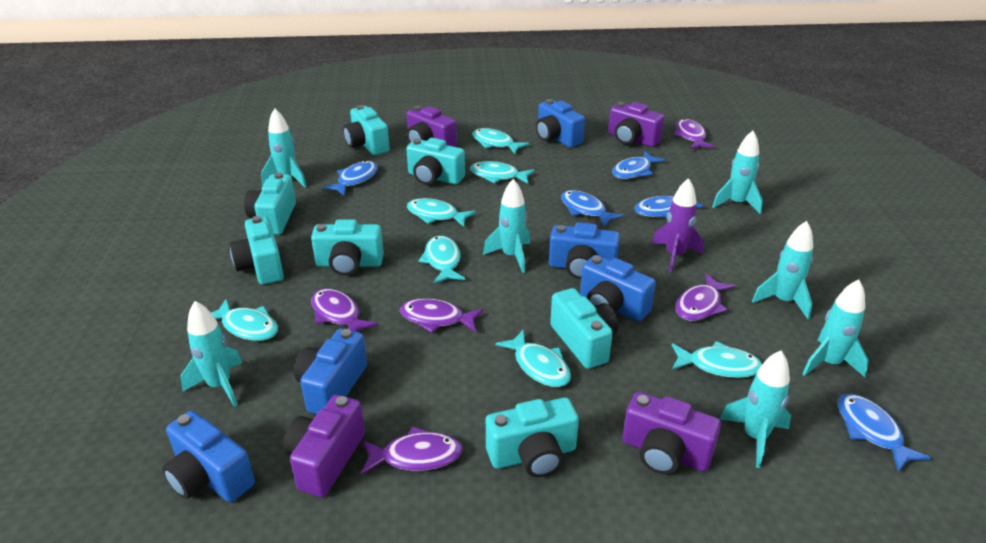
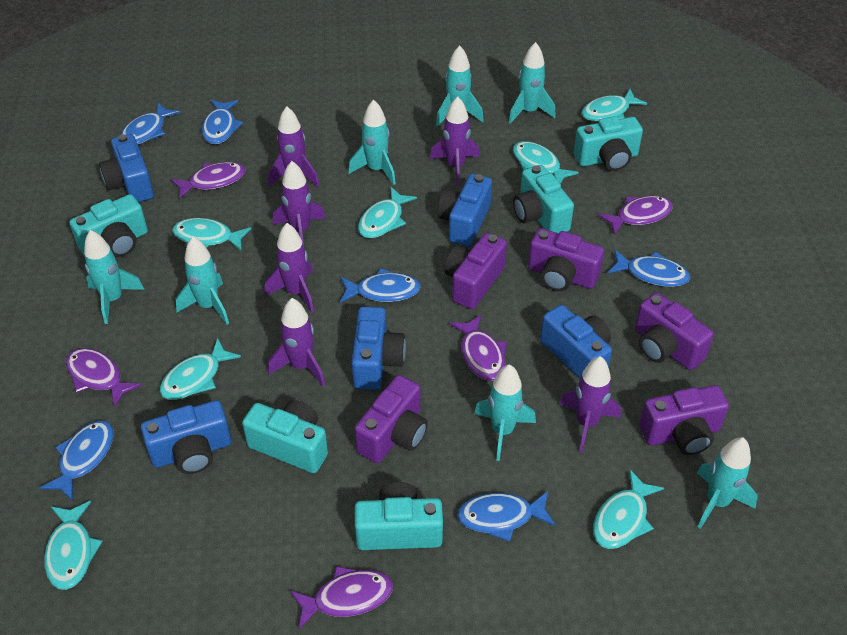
blue fish: [323,161,378,196] [561,190,624,227] [612,151,665,179] [634,196,703,217] [838,394,931,472] = 5 -> [39,421,113,501] [121,102,181,145] [202,100,243,144] [340,268,421,303] [457,491,556,542] [608,250,690,287] = 6
purple camera: [284,395,365,497] [407,106,457,147] [608,102,664,147] [622,392,721,474] = 4 -> [354,375,428,463] [444,233,507,309] [528,228,604,291] [635,293,714,370] [639,385,729,455] = 5
purple rocket: [652,178,704,273] = 1 -> [264,223,314,313] [268,106,320,187] [268,298,325,386] [273,161,326,246] [430,96,480,186] [559,356,621,452] = 6
turquoise camera: [230,216,284,285] [244,172,296,235] [311,219,384,276] [343,105,390,155] [406,138,465,185] [486,397,579,477] [550,288,618,369] = 7 -> [69,194,148,257] [242,400,328,473] [355,482,443,550] [513,165,574,233] [574,116,643,171] = 5

